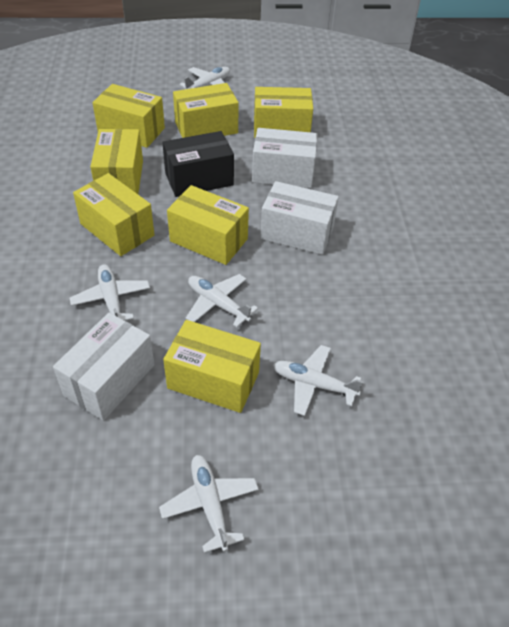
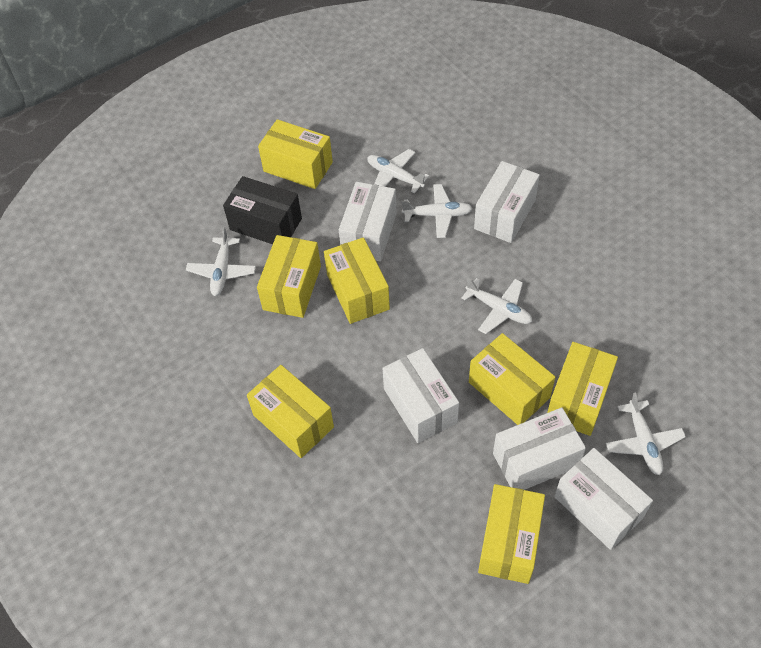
white box: [53,313,154,421] [252,128,318,188] [260,181,339,255] = 3 -> [339,182,397,262] [382,348,459,443] [474,161,540,243] [493,407,586,490] [554,448,653,550] = 5

